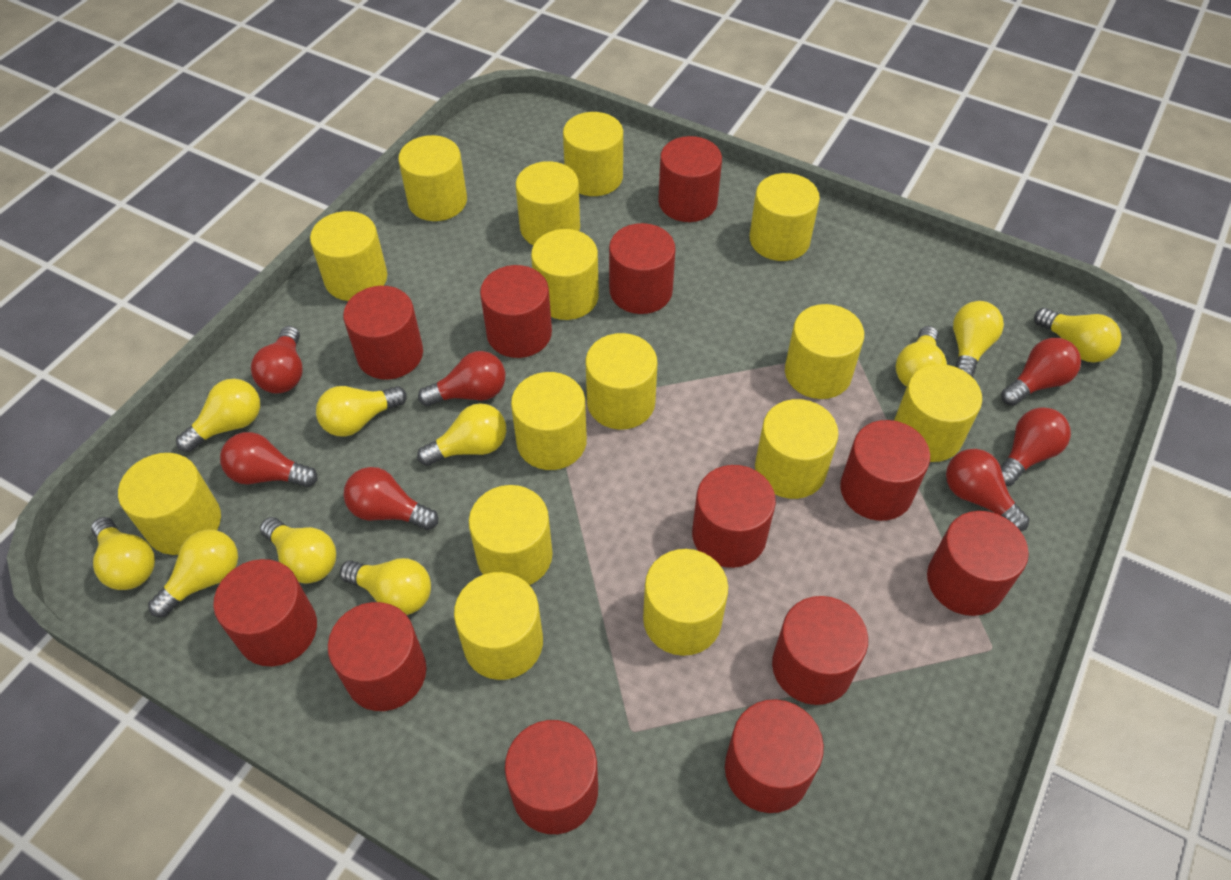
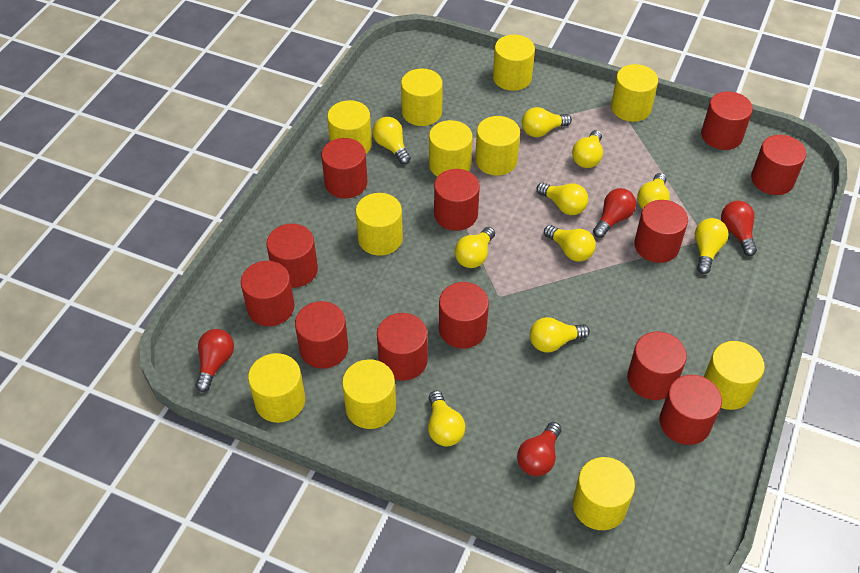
red light bulb: [220,432,318,487] [251,326,303,394] [344,467,438,530] [418,351,505,406] [946,449,1029,531] [1001,338,1081,406] [1001,407,1071,486] = 7 -> [196,329,234,392] [517,422,562,476] [593,188,636,238] [721,201,757,256] = 4
yellow cylinder: [118,453,221,555] [310,211,387,301] [398,135,467,221] [454,572,543,680] [469,485,553,585] [511,372,587,470] [516,161,580,245] [531,229,599,320] [563,112,623,196] [585,333,658,430] [643,549,728,656] [750,173,820,261] [755,399,839,499] [785,304,864,399] [894,364,982,462] = 15 -> [248,353,305,423] [327,100,372,154] [342,359,396,429] [356,193,403,256] [401,69,443,126] [429,120,473,177] [475,116,520,176] [493,35,535,91] [573,457,635,530] [611,64,658,122] [704,341,765,410] = 11

